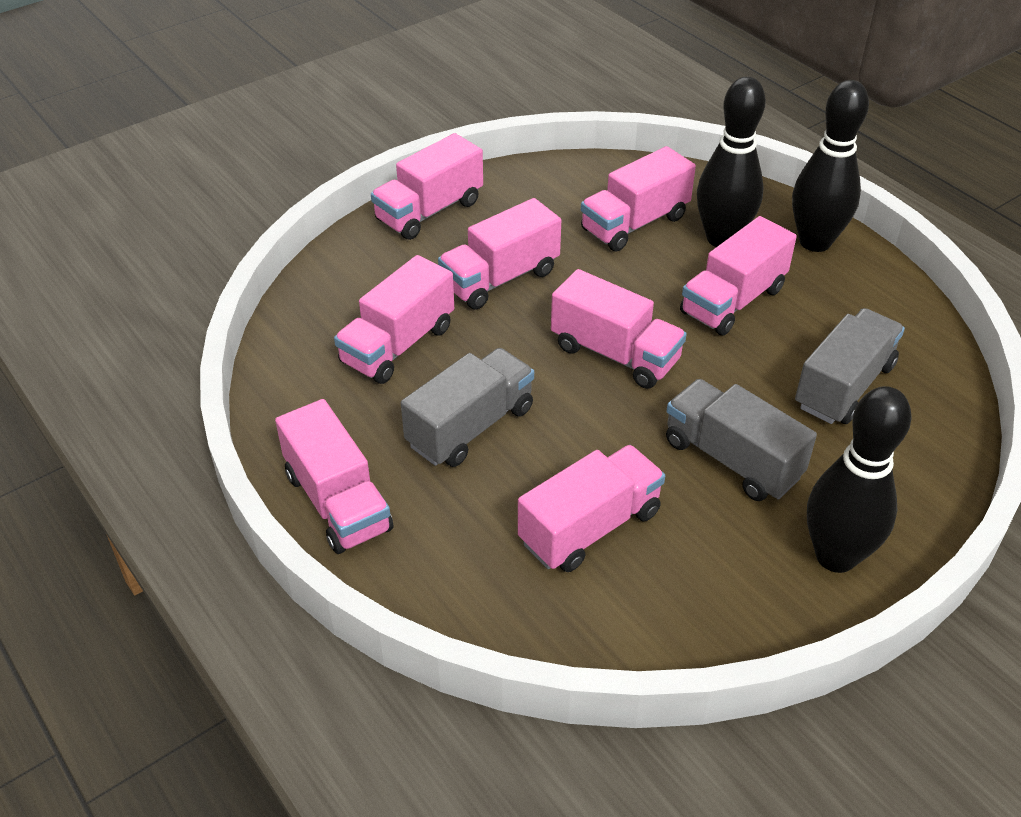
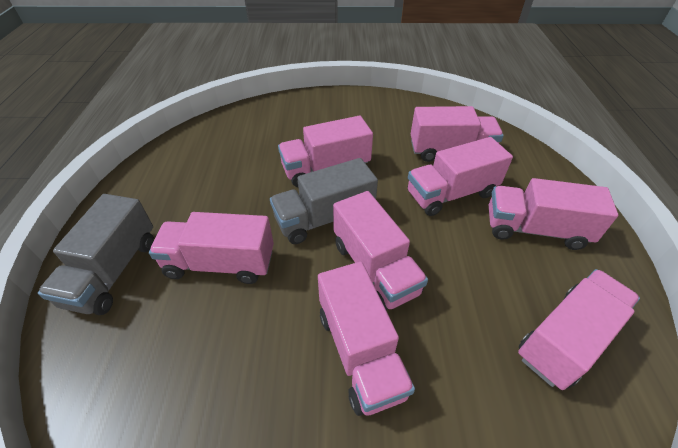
black bowling pin: [697,77,766,247] [792,80,869,252] [807,386,912,573] = 3 -> none = 0
grey truck: [401,348,534,467] [666,379,817,501] [795,308,905,424] = 3 -> [38,194,154,315] [270,158,378,244] = 2

